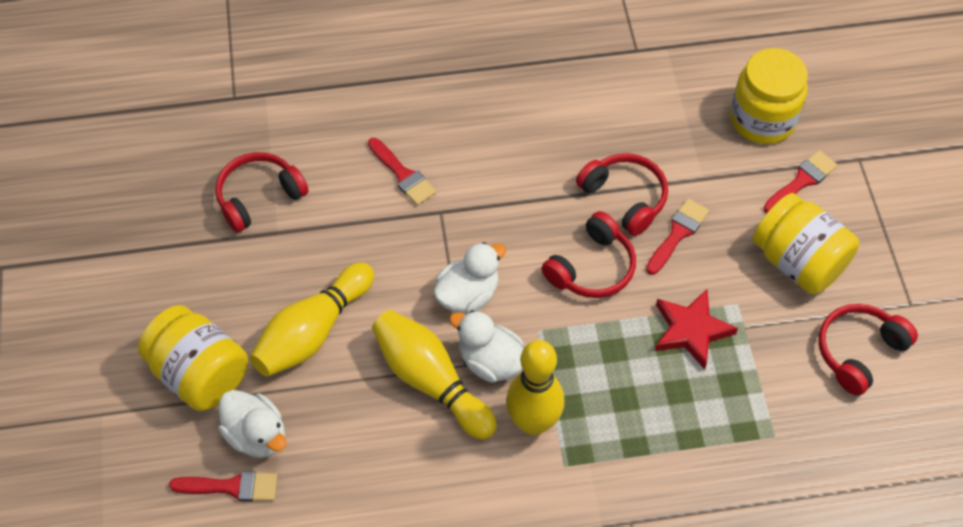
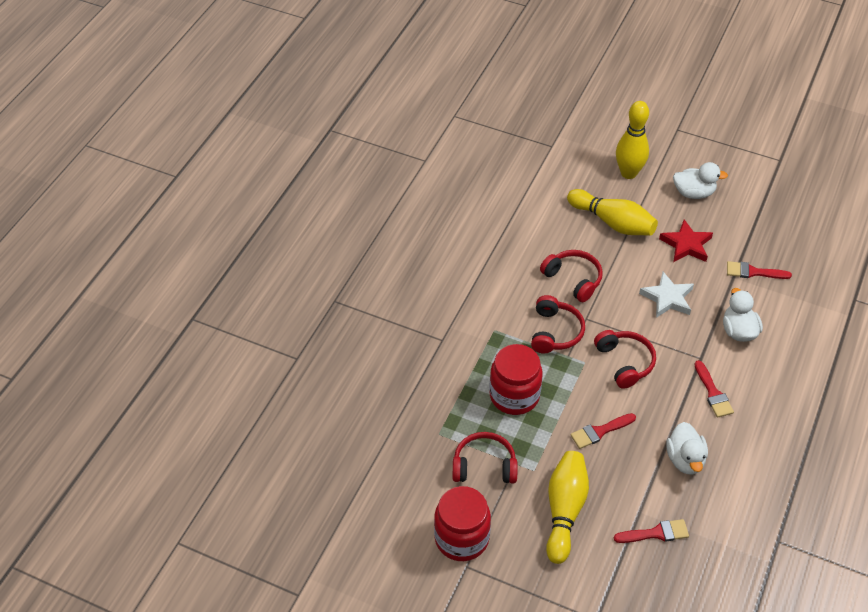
red jar: none = 0 -> [434,486,491,561] [490,344,543,415] = 2
white star: none = 0 -> [639,272,694,318] = 1
yellow jar: [138,305,248,411] [730,48,808,144] [752,193,859,294] = 3 -> none = 0

